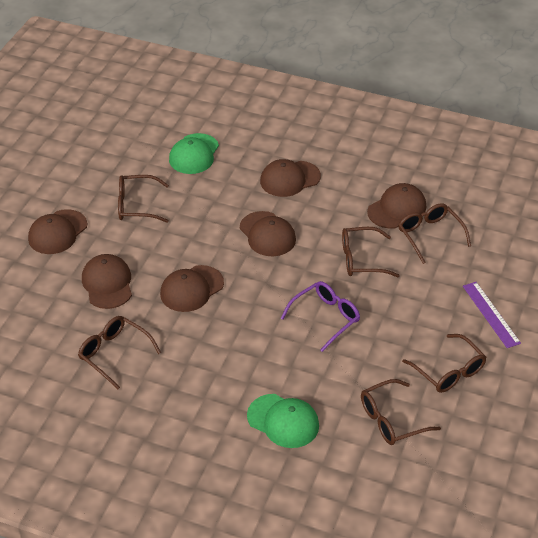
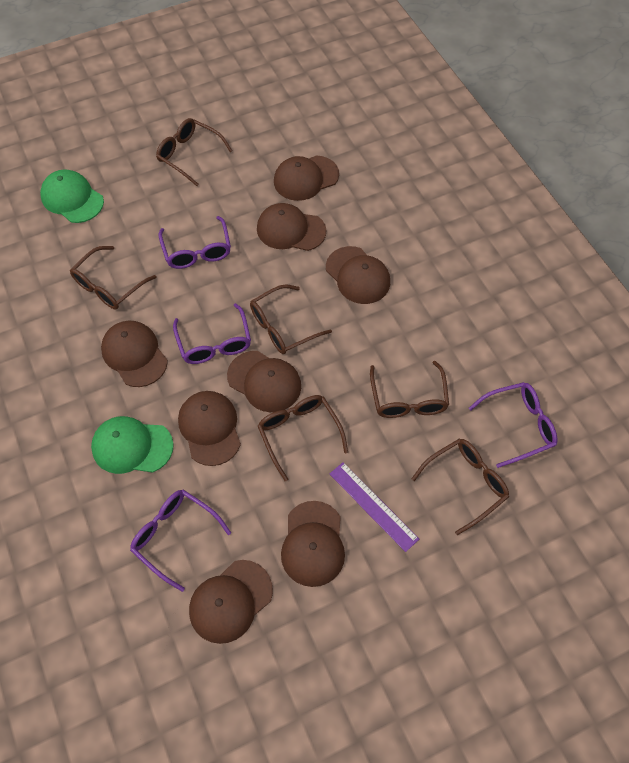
brown cap: [28,209,87,254] [82,254,132,309] [160,265,224,312] [240,211,296,256] [260,159,321,197] [367,183,426,229] = 6 -> [101,321,168,387] [178,391,241,466] [189,560,273,644] [227,351,301,412] [257,203,326,251] [274,155,339,201] [281,501,345,587] [326,246,390,304] = 8
purple glasses: [280,281,360,352] = 1 -> [130,490,231,592] [159,216,231,269] [173,303,251,364] [469,382,557,468] = 4

